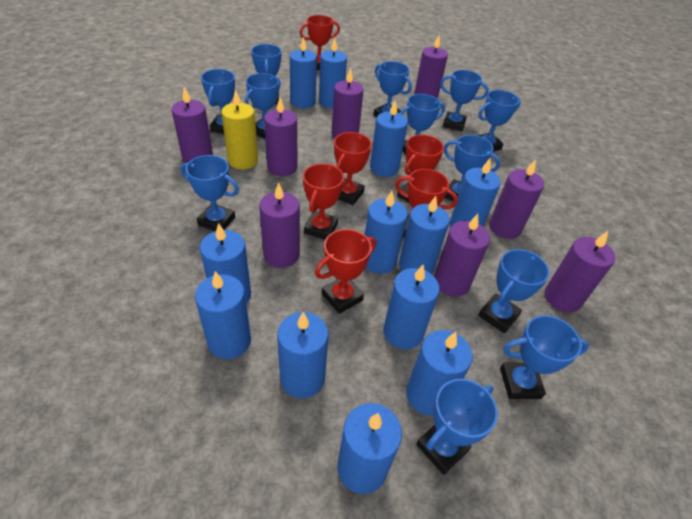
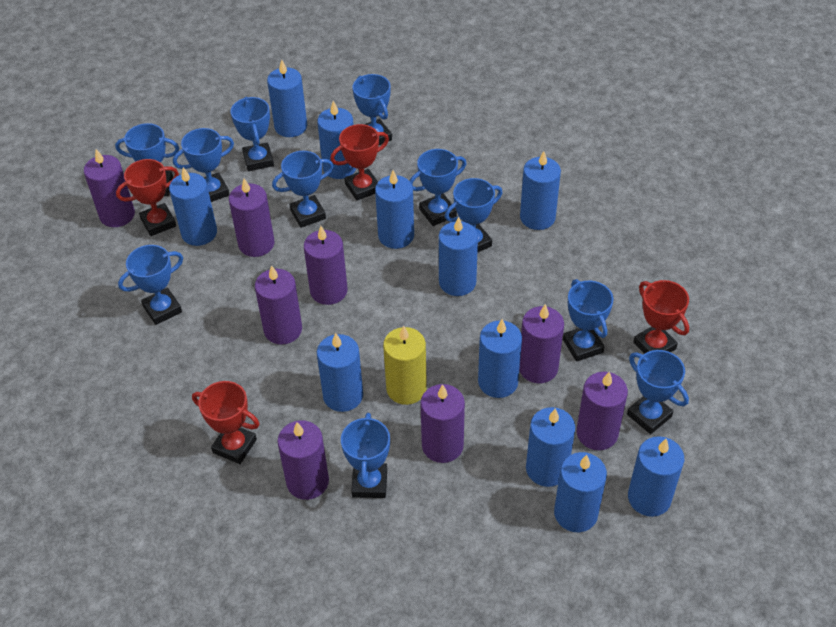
blue candle: [195,271,251,359] [200,223,251,304] [277,312,328,398] [290,37,317,108] [319,38,347,108] [337,403,402,494] [365,191,408,274] [370,100,408,177] [383,265,440,349] [399,196,450,274] [406,330,473,416] [449,159,501,228] = 12 -> [169,167,217,246] [267,60,307,137] [317,101,356,179] [317,333,363,412] [375,170,414,249] [439,217,478,296] [478,319,522,398] [520,151,561,230] [526,407,575,487] [554,452,607,532] [628,436,684,517] = 11
blue trophy: [181,155,239,231] [201,69,235,134] [245,73,281,139] [251,44,282,105] [373,61,412,117] [400,94,445,155] [416,379,498,475] [440,70,489,132] [444,135,500,201] [477,90,521,152] [478,249,549,333] [500,315,589,399] = 12 -> [115,123,179,196] [118,245,183,325] [173,128,234,202] [230,97,274,171] [272,151,334,228] [341,413,390,498] [352,74,392,145] [409,149,467,226] [445,178,502,253] [563,279,613,362] [627,350,689,434] = 11
red trophy: [299,15,340,71] [303,164,344,240] [315,229,376,314] [334,132,372,205] [395,169,458,238] [397,135,444,202] = 6 -> [116,159,179,236] [192,381,260,464] [330,124,389,201] [633,280,689,354] = 4

